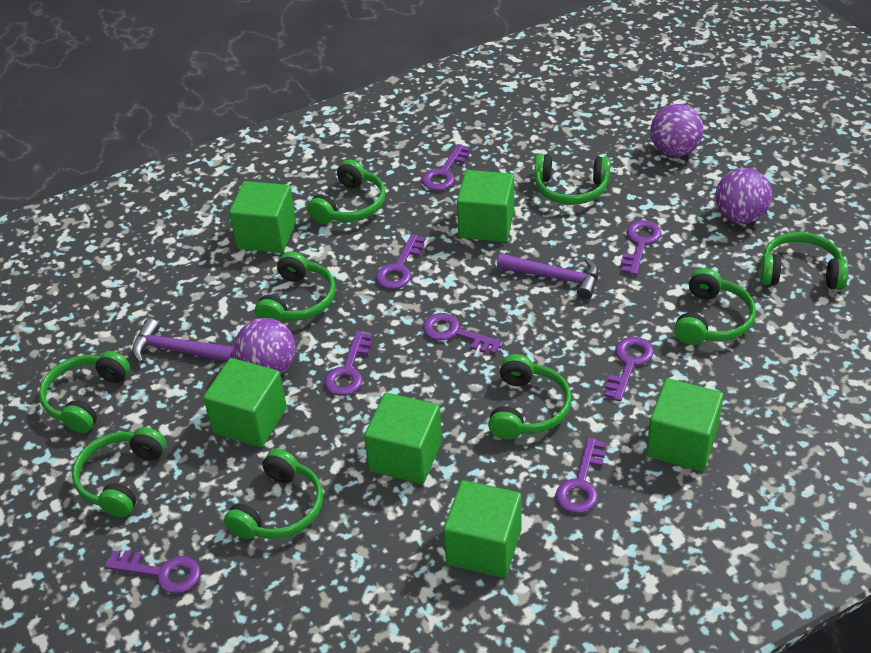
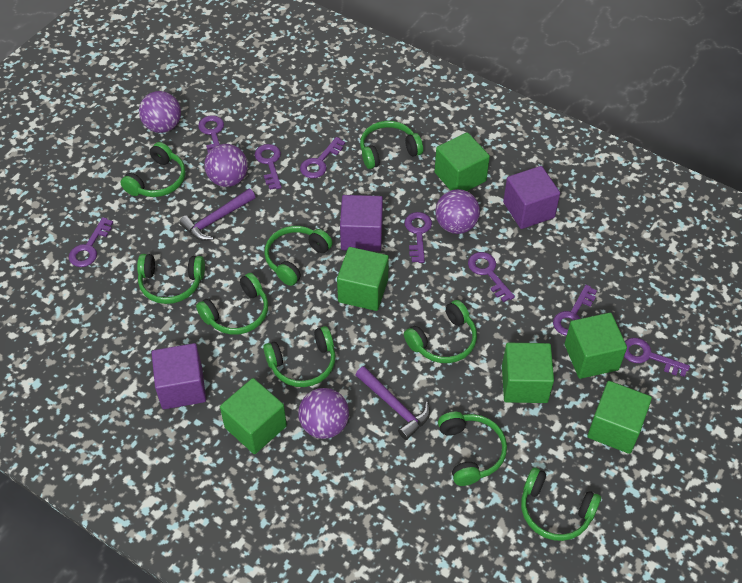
purple ball: [234,318,296,375] [650,104,703,157] [715,168,773,224] = 3 -> [139,91,181,133] [204,144,248,187] [298,388,349,439] [435,189,480,234] = 4
purple cube: none = 0 -> [152,343,206,409] [340,195,383,251] [503,166,560,229] = 3

